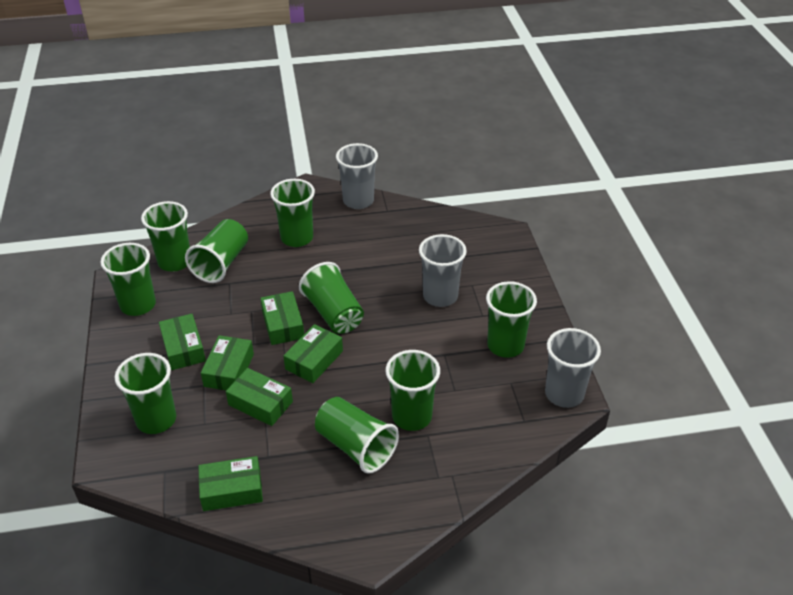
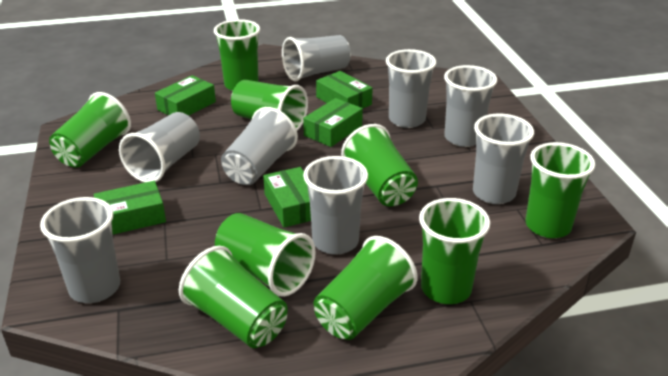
green box: [159,314,206,370] [198,456,263,511] [201,335,254,390] [226,368,293,426] [260,291,304,345] [283,324,343,383] = 6 -> [94,181,166,235] [155,75,216,116] [263,167,311,227] [303,98,363,147] [316,71,373,108] = 5
grey cup: [336,143,378,209] [419,234,467,307] [545,328,601,408] = 3 -> [40,197,120,303] [119,112,200,183] [221,107,298,185] [282,35,351,81] [303,156,368,255] [386,49,436,128] [444,65,497,147] [473,114,534,204] = 8

